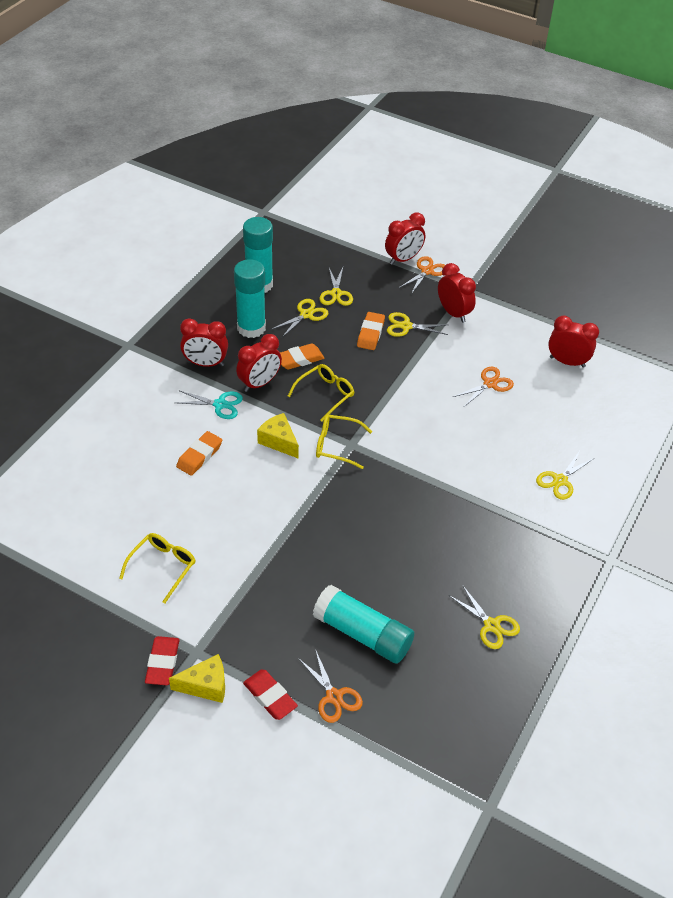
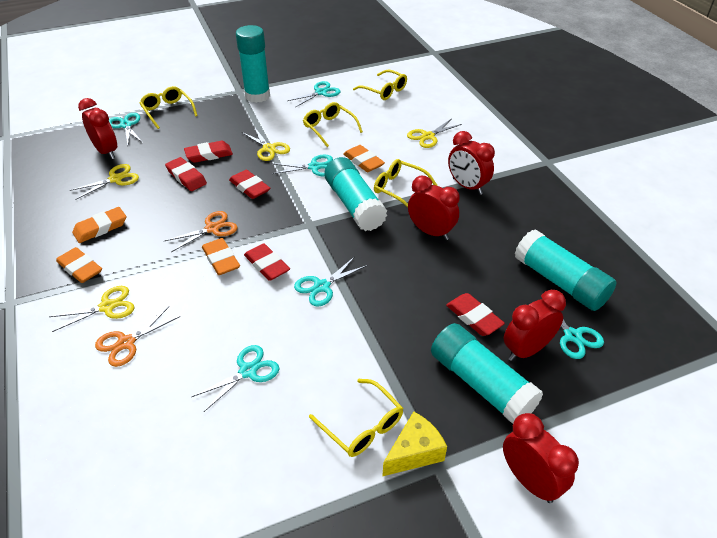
orange eraser: [176,431,222,476] [280,343,324,369] [357,312,385,350] = 3 -> [56,247,102,283] [72,207,126,243] [202,238,240,275] [343,145,385,172] = 4
orange scissors: [298,649,363,723] [399,256,445,294] [453,367,514,407] = 3 -> [95,307,180,367] [165,211,237,252] = 2
red eraser: [145,636,180,685] [243,670,298,720] = 2 -> [165,157,207,191] [184,141,233,163] [229,170,270,199] [244,243,290,281] [446,293,505,336] = 5
turquoise glue stick: [234,259,266,338] [243,217,273,293] [313,585,414,664] = 3 -> [236,25,270,103] [324,157,387,231] [431,323,543,424] [515,229,616,311] = 4
turquoise scissors: [176,391,243,419] = 1 -> [109,113,143,145] [191,345,279,412] [271,154,333,177] [287,81,341,107] [294,257,367,307] [527,303,604,359] = 6
yellow cheese: [169,654,225,703] [257,413,299,459] = 2 -> [382,411,447,477] = 1
yellow glasses: [119,533,196,603] [288,364,354,422] [316,415,372,469] = 3 -> [140,86,198,129] [303,102,363,147] [309,379,403,457] [353,70,407,100] [374,159,438,207] = 5
yellow scissors: [271,299,329,337] [320,268,353,306] [387,312,448,337] [448,585,520,649] [536,451,593,500] = 5 -> [49,286,135,332] [69,164,139,200] [242,127,290,161] [407,119,462,148] = 4

